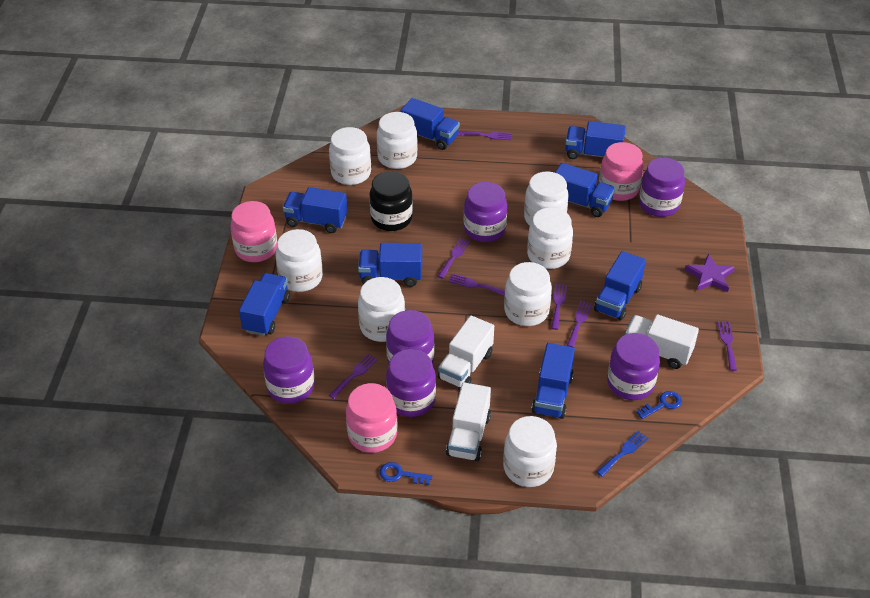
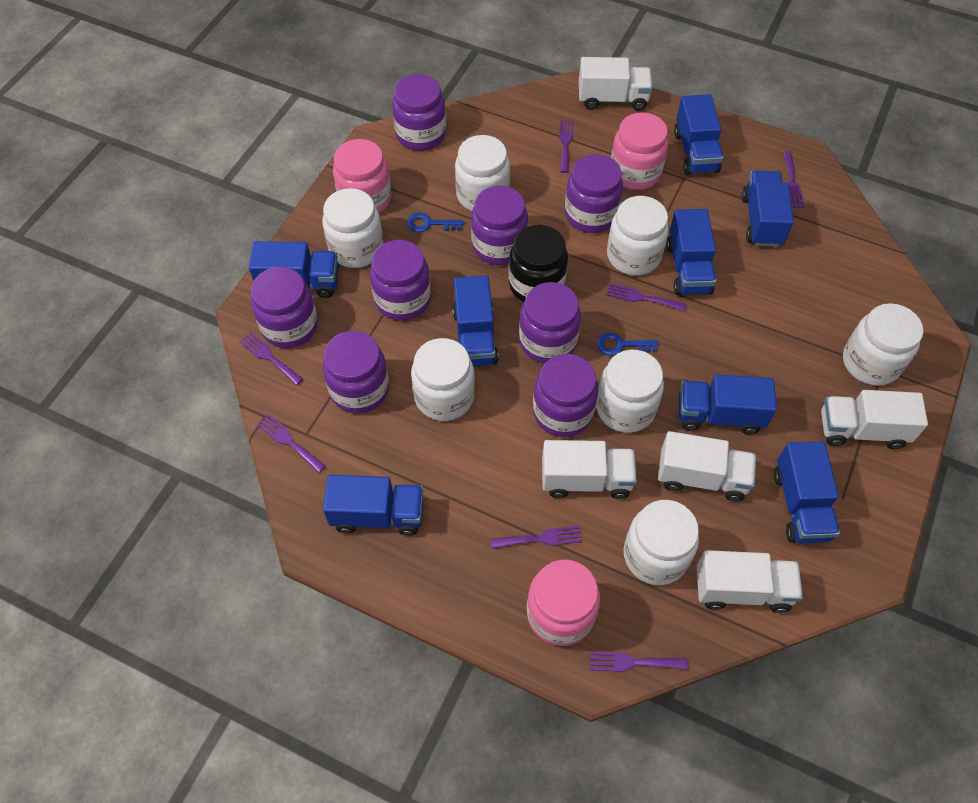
blue fork: [597,431,649,477] = 1 -> none = 0
purple jar: [263,336,315,404] [386,310,434,364] [386,349,436,417] [464,182,507,242] [607,333,660,400] [639,158,685,217] = 6 -> [251,267,318,348] [322,331,389,414] [370,240,431,321] [392,74,446,151] [471,185,528,265] [519,282,581,364] [533,354,598,437] [565,154,623,233] = 8
purple star: [685,254,735,292] = 1 -> none = 0
white jar: [276,229,323,292] [329,127,371,185] [358,277,405,342] [377,112,418,169] [503,416,557,487] [504,262,552,326] [524,171,569,226] [527,207,573,269] = 8 -> [322,188,383,268] [411,338,475,421] [455,135,510,211] [596,350,664,433] [607,196,669,276] [624,500,699,585] [843,303,923,386] = 7
white truck: [438,315,494,387] [446,382,491,461] [625,314,699,369] = 3 -> [542,440,637,499] [579,57,653,111] [658,431,756,501] [697,550,803,613] [821,390,928,449] = 5

